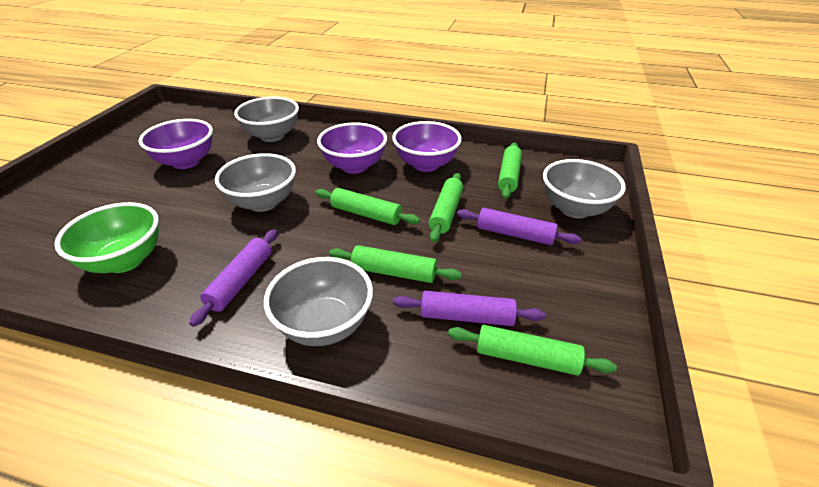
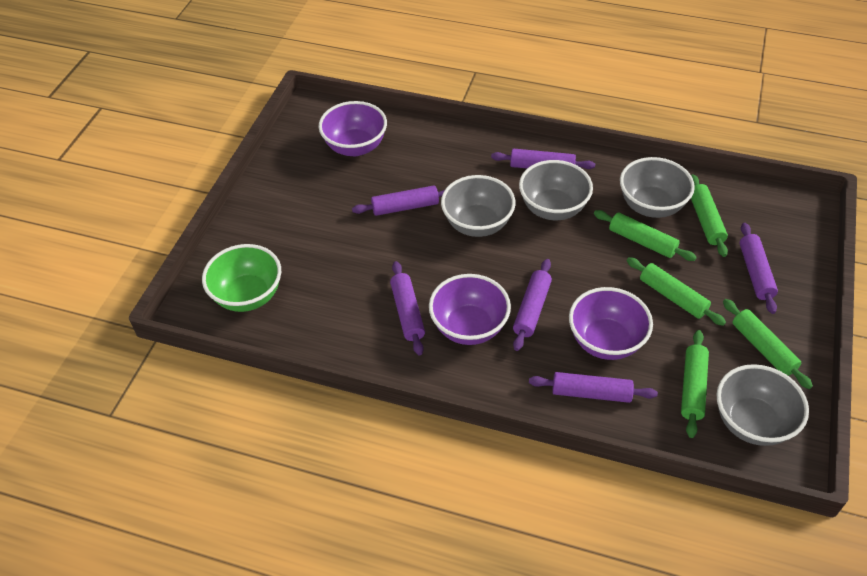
purple rolling pin: [189,229,277,327] [393,291,545,326] [457,208,581,245] = 3 -> [352,186,445,216] [390,261,425,355] [491,149,595,169] [513,259,552,351] [529,372,658,403] [739,223,778,314] = 6

